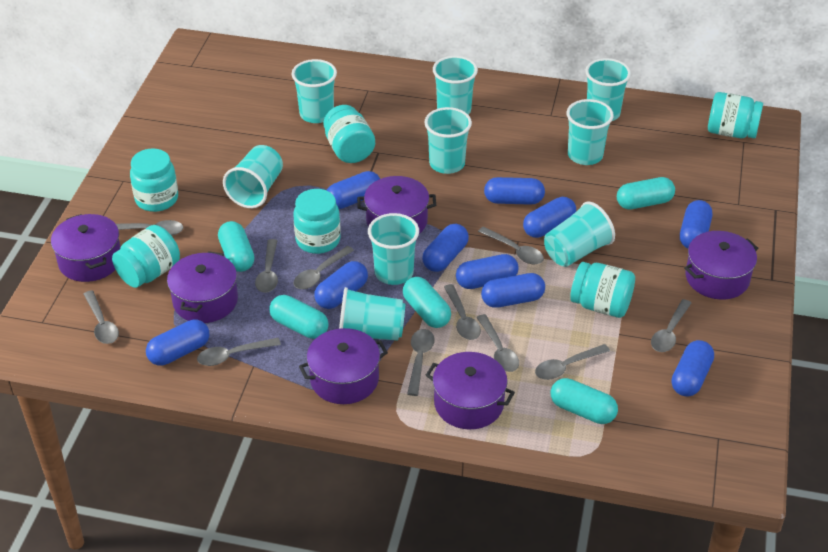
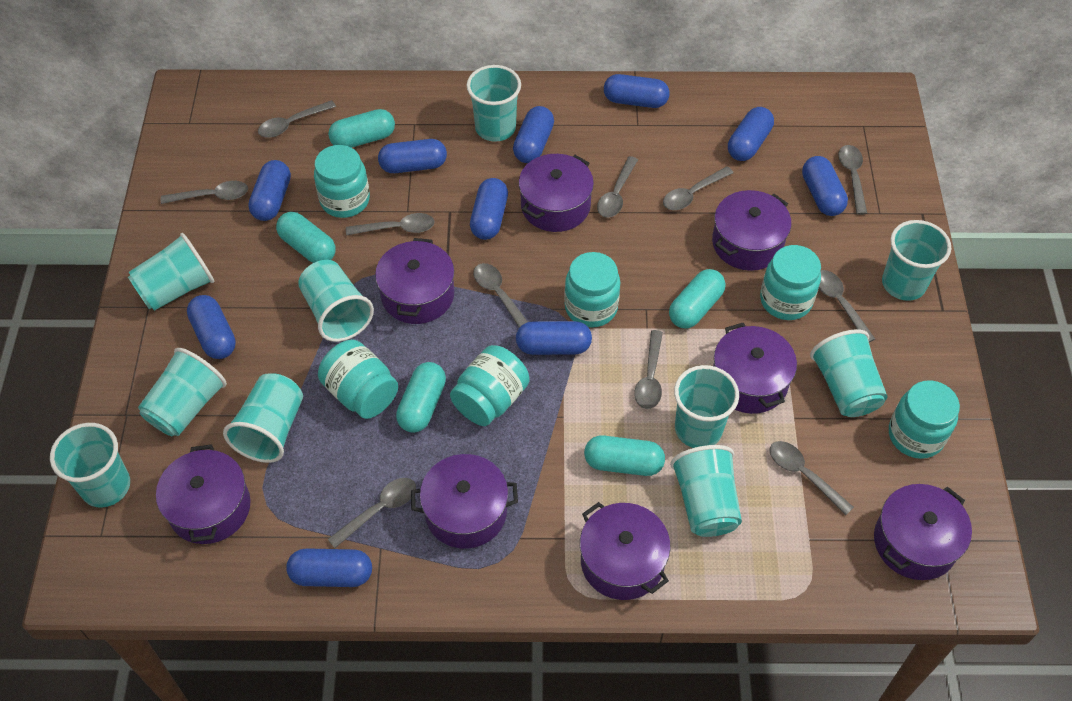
purple pot: [51,214,121,282] [167,251,238,323] [299,328,388,404] [357,176,436,234] [426,352,515,429] [684,231,758,300] = 6 -> [156,444,251,544] [375,238,454,324] [411,454,518,549] [519,154,594,232] [580,502,671,600] [712,190,791,271] [713,323,797,414] [874,484,972,580] = 8
turquoise cup: [223,145,283,208] [292,59,337,123] [339,287,405,341] [368,213,419,285] [424,107,472,174] [433,56,478,115] [544,201,615,267] [566,99,614,165] [585,58,631,121] = 9 -> [50,423,130,508] [128,233,214,311] [138,348,227,436] [223,373,303,463] [298,260,374,342] [467,65,521,142] [670,445,742,537] [674,365,739,448] [810,329,887,417] [882,220,951,301] = 10

